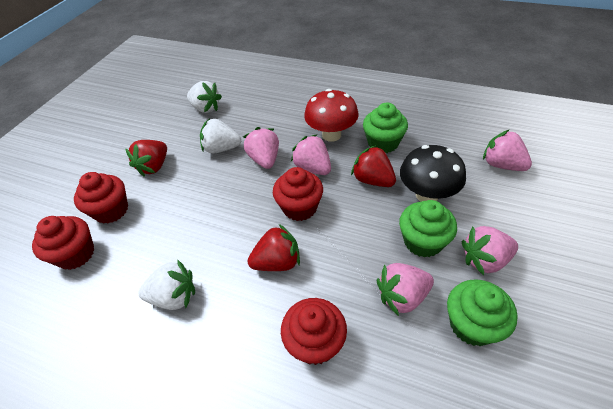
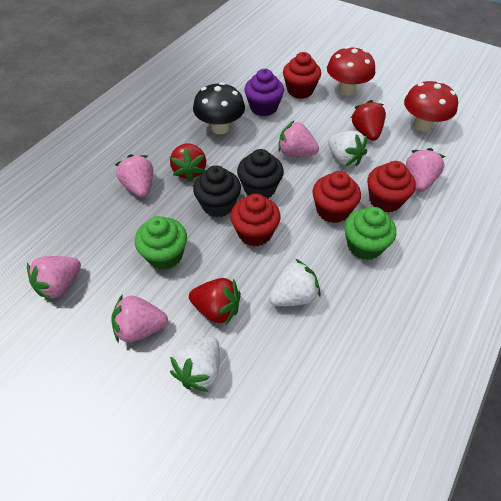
black cupcake: none = 0 -> [193,165,241,217] [237,149,284,198] = 2
green cupcake: [363,103,408,153] [399,200,457,258] [447,279,518,346] = 3 -> [135,216,187,270] [344,207,396,260] = 2
purple cupcake: none = 0 -> [244,69,284,116] = 1
red mushroom: [304,89,359,142] = 1 -> [327,46,375,96] [404,81,458,132] = 2

